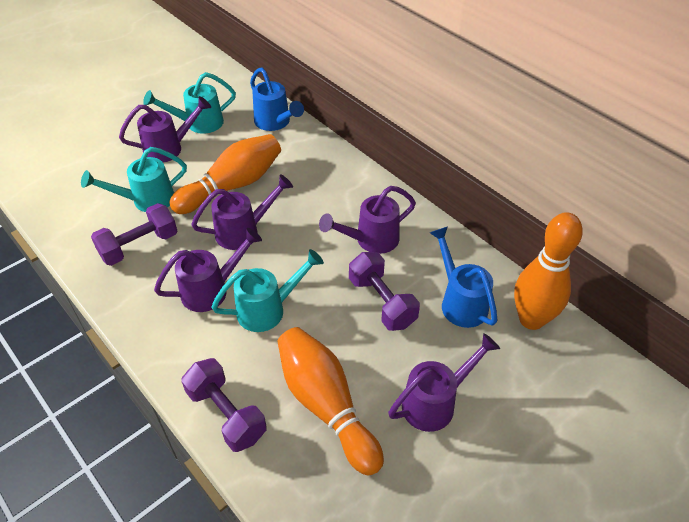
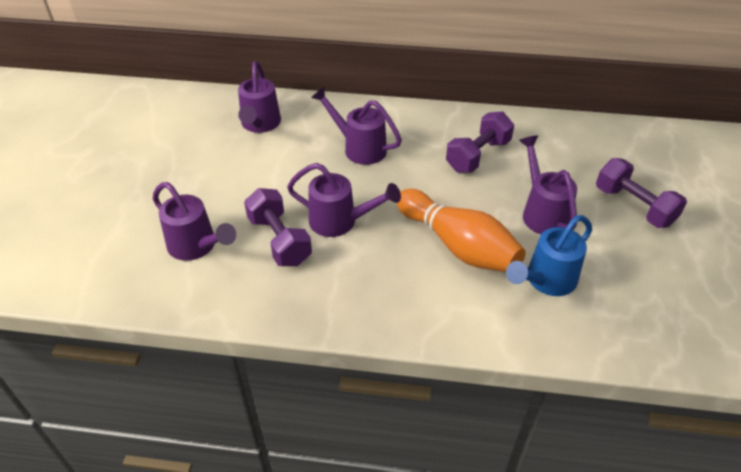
blue watering can: [250,68,304,131] [430,226,497,328] = 2 -> [506,215,592,296] = 1
orange bowling pin: [169,134,281,214] [278,327,384,476] [514,212,583,330] = 3 -> [397,189,526,272] = 1
turquoise watering can: [81,147,187,212] [143,72,236,134] [212,249,324,332] = 3 -> none = 0

